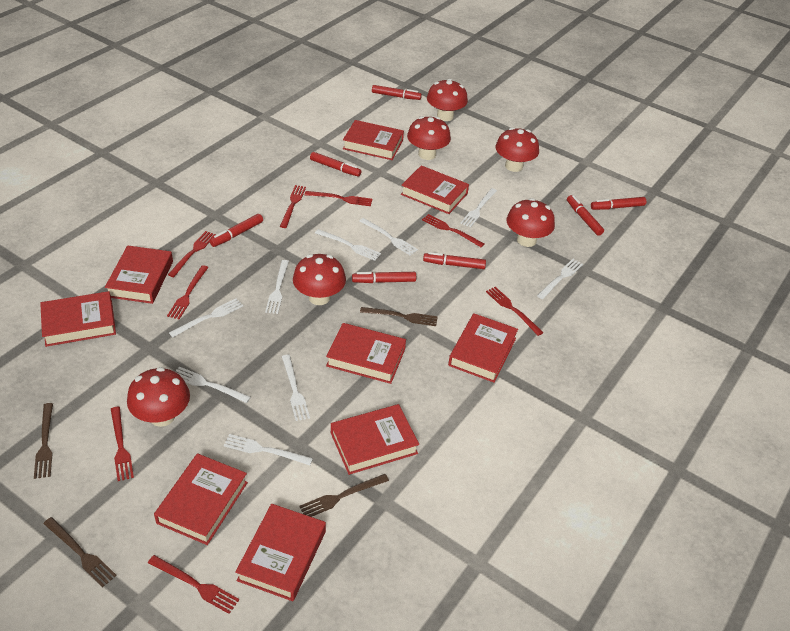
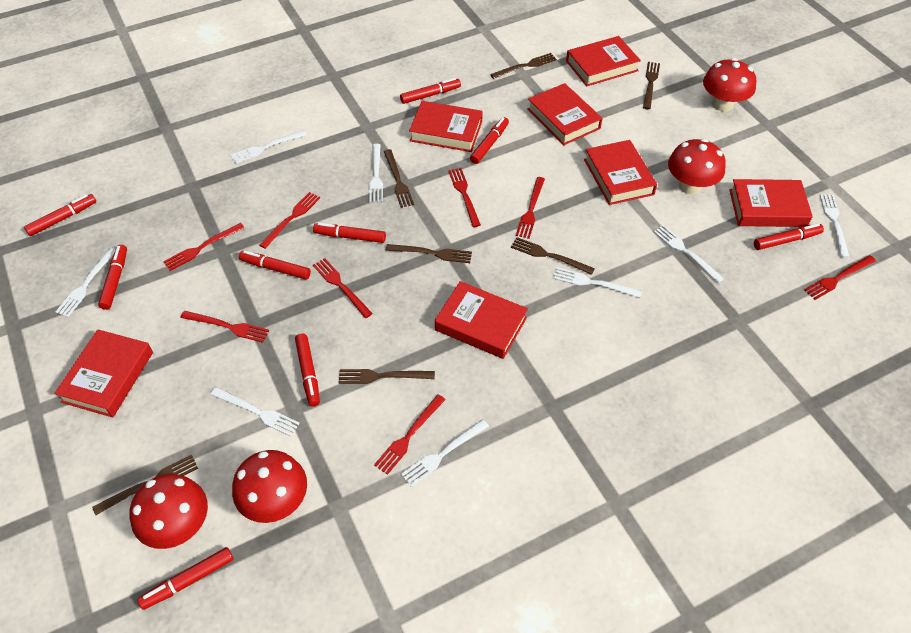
brown fork: [34,403,53,479] [43,517,117,587] [299,474,389,517] [360,307,438,326] = 4 -> [92,455,198,515] [339,369,435,384] [384,149,414,208] [386,244,472,263] [490,53,557,79] [511,237,595,275] [643,62,660,109] = 7
red book: [40,291,116,347] [105,246,173,304] [154,453,248,545] [235,504,326,601] [326,323,406,384] [331,404,419,475] [343,120,404,160] [401,165,469,214] [448,313,518,383] = 9 -> [54,329,153,417] [409,101,483,152] [435,281,528,359] [527,83,602,145] [566,36,641,86] [584,140,657,205] [729,179,813,227] = 7
red marker: [210,214,263,247] [310,152,361,177] [352,272,416,283] [372,85,422,100] [423,252,486,269] [567,195,604,236] [591,197,646,210] = 7 -> [24,194,96,236] [98,245,127,310] [138,547,234,610] [239,250,311,280] [295,334,320,406] [313,223,386,243] [400,78,461,104] [470,117,509,164] [754,223,824,250] = 9
red mushroom: [127,367,190,427] [293,254,346,305] [407,116,451,160] [427,79,468,121] [495,127,539,172] [506,198,555,247] = 6 -> [129,474,208,549] [232,450,307,523] [668,139,726,194] [703,58,756,112] = 4
white fork: [169,298,243,337] [176,367,251,403] [224,434,313,465] [265,260,289,314] [282,355,310,421] [315,229,381,261] [360,218,418,256] [460,188,497,228] [537,259,583,299] = 9 -> [56,248,116,317] [210,387,300,437] [231,130,306,164] [369,144,383,202] [401,419,489,487] [553,267,642,298] [654,225,724,283] [820,194,849,258] = 8

